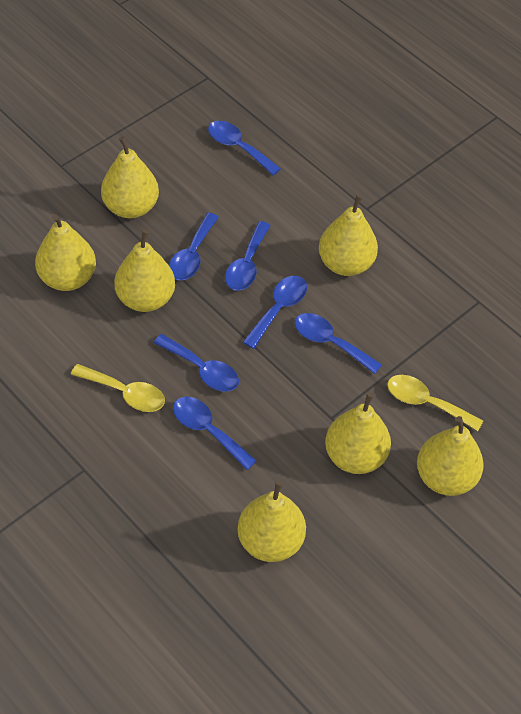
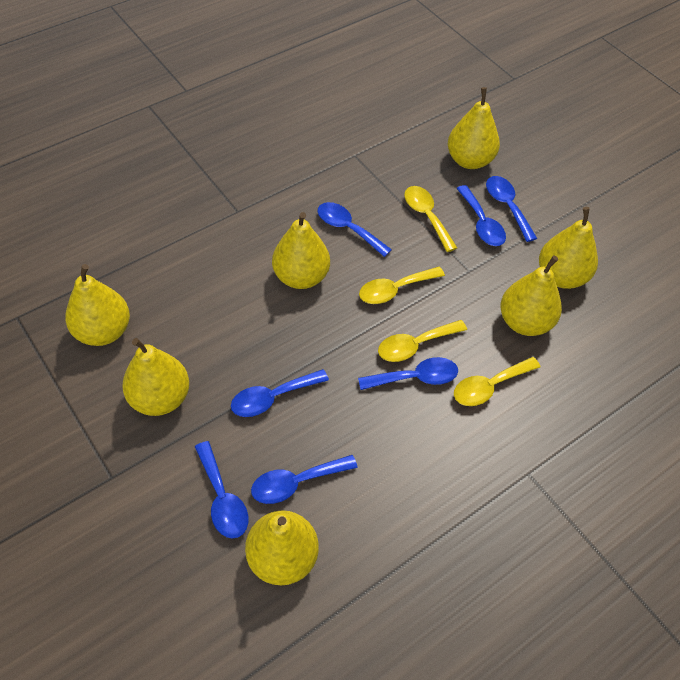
yellow spoon: [71,364,165,412] [387,375,483,431] = 2 -> [359,267,445,304] [378,320,467,362] [404,186,457,252] [454,357,540,406] = 4

